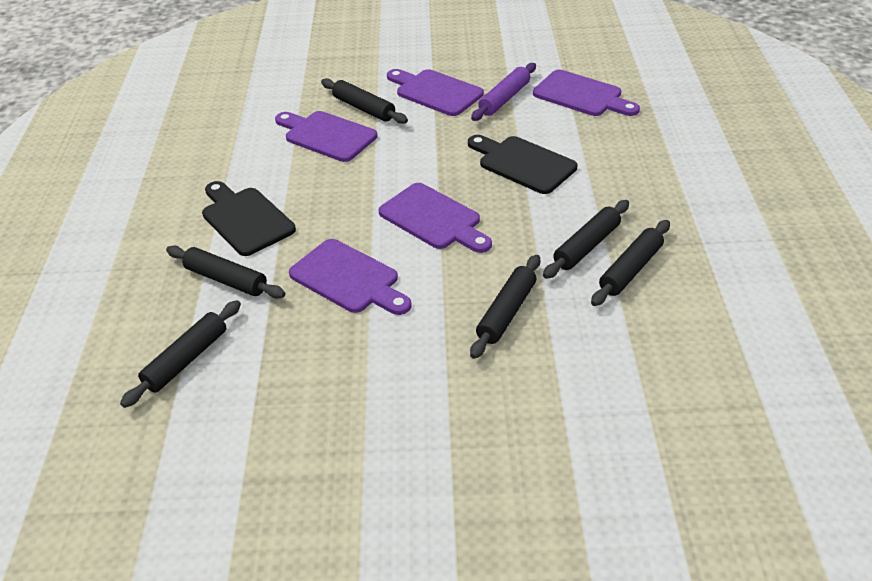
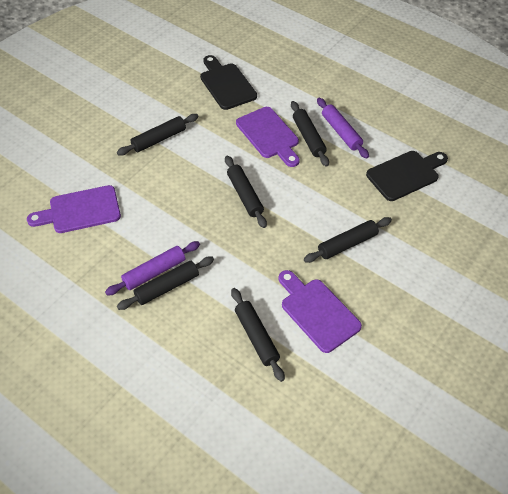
purple cutting board: [275,111,378,162] [289,239,412,315] [378,183,492,253] [387,69,484,116] [533,70,640,116] = 5 -> [27,185,121,233] [236,107,300,167] [278,270,362,353] = 3
purple rolling pin: [471,63,536,121] = 1 -> [105,241,200,295] [317,98,369,159] = 2

